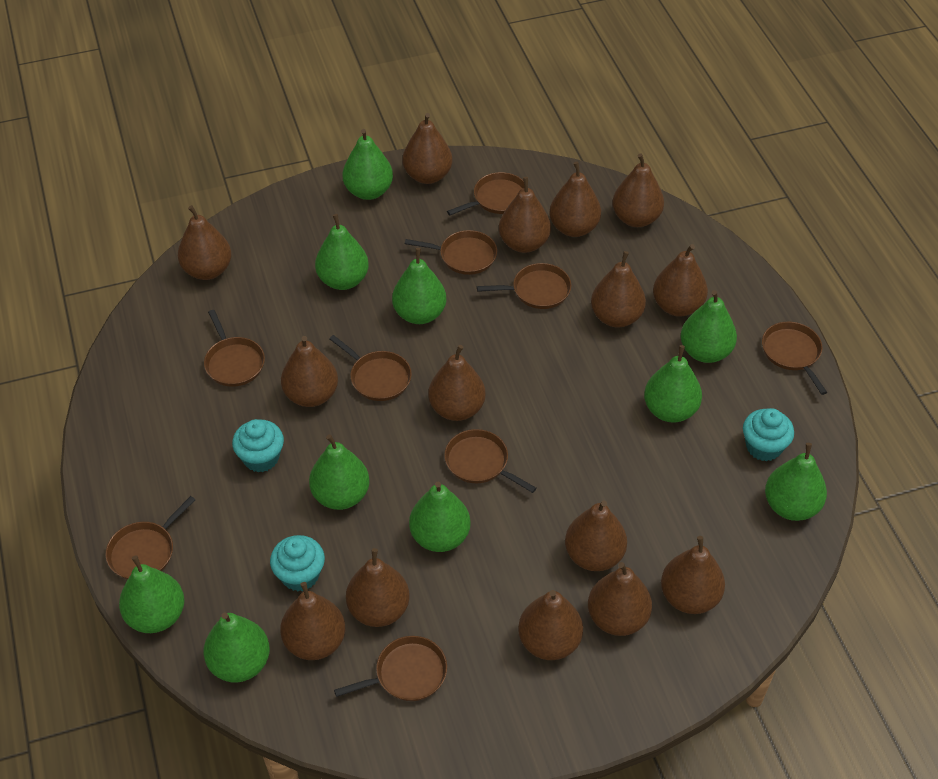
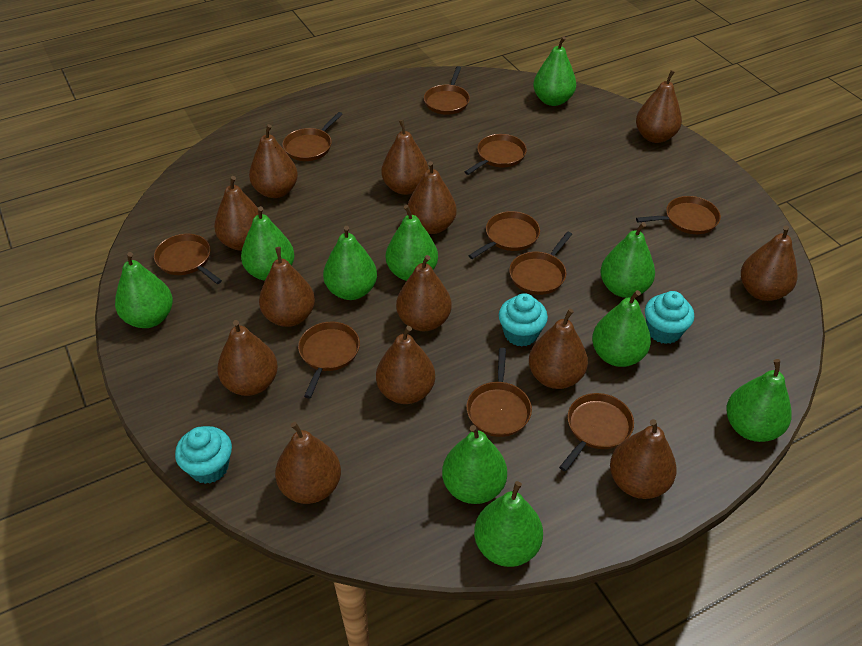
brown pan: [106,496,195,580] [204,310,265,387] [329,335,412,401] [334,636,447,701] [405,230,497,275] [444,429,536,493] [447,172,525,215] [477,263,571,309] [762,322,827,395] = 9 -> [154,234,222,284] [282,112,343,161] [298,322,360,398] [424,66,470,115] [465,134,527,175] [466,348,532,437] [468,211,540,259] [509,231,572,295] [559,393,634,472] [636,196,721,234] = 10
brown pear: [178,205,232,280] [280,582,345,660] [281,336,338,407] [346,548,409,627] [402,113,452,184] [428,345,486,421] [499,177,551,253] [518,590,583,660] [549,162,601,237] [565,501,627,571] [588,562,652,636] [591,251,646,328] [612,153,664,227] [653,244,708,317] [661,536,725,614] = 15 -> [214,176,259,251] [217,320,278,396] [249,124,298,198] [259,247,315,327] [275,422,341,504] [376,326,435,404] [382,120,429,195] [396,255,451,331] [407,161,457,234] [529,309,588,389] [610,419,677,499] [636,70,682,143] [741,225,797,301] = 13

